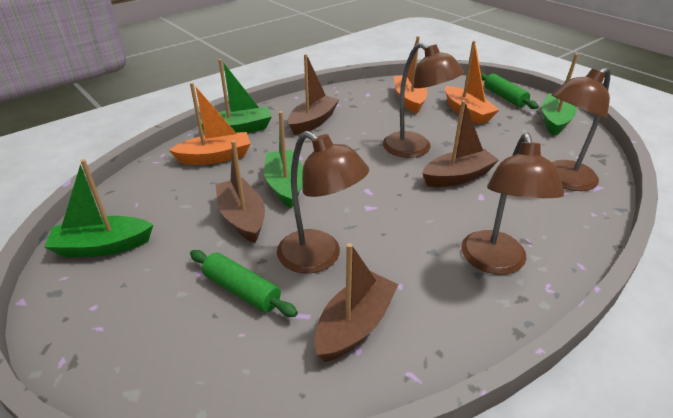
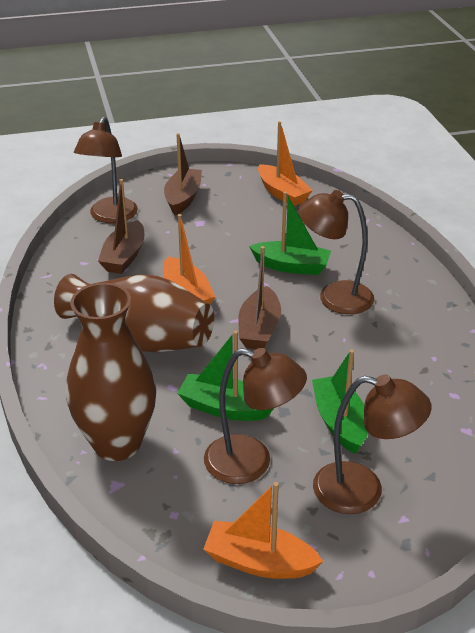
brown boat: [216,140,265,243] [288,54,339,135] [315,243,398,362] [422,100,499,187] = 4 -> [98,179,145,274] [164,133,202,215] [238,246,281,349] = 3
brown vase: none = 0 -> [54,274,214,352] [66,283,156,461] = 2
green boat: [44,159,153,258] [201,59,272,133] [264,111,303,208] [541,54,578,136] = 4 -> [177,331,274,421] [249,192,331,275] [312,350,368,454] = 3
green rolling pin: [190,250,298,317] [481,73,539,109] = 2 -> none = 0

